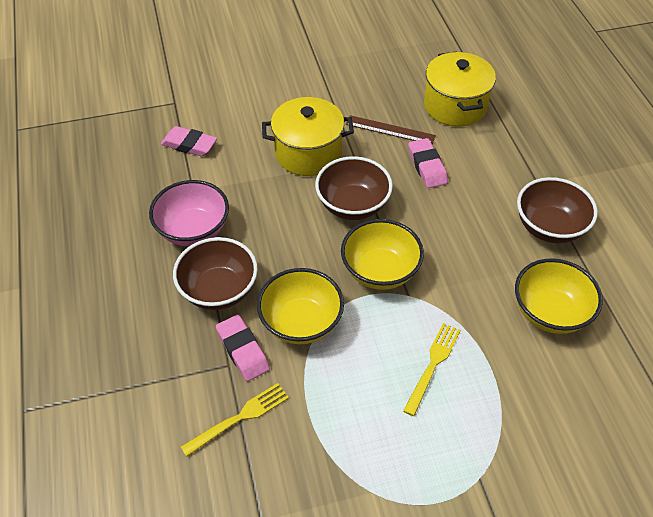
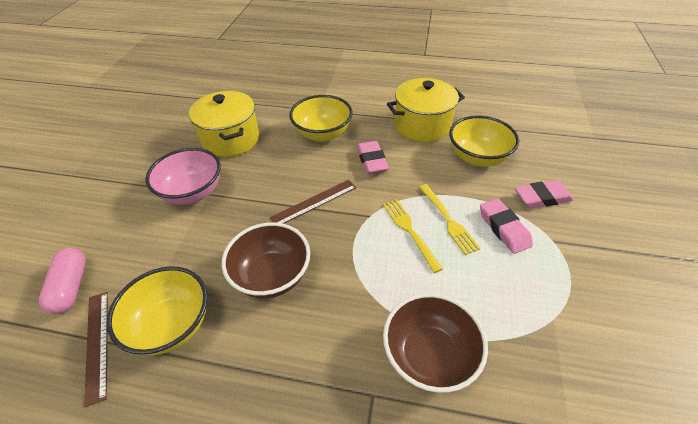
brown bowl: [173,237,258,310] [315,156,393,220] [517,177,598,243] = 3 -> [222,222,310,298] [383,293,488,393] = 2
brown ruler: [346,115,436,145] = 1 -> [84,292,108,407] [270,180,356,224] = 2
pink capsule: none = 0 -> [39,248,86,314] = 1

